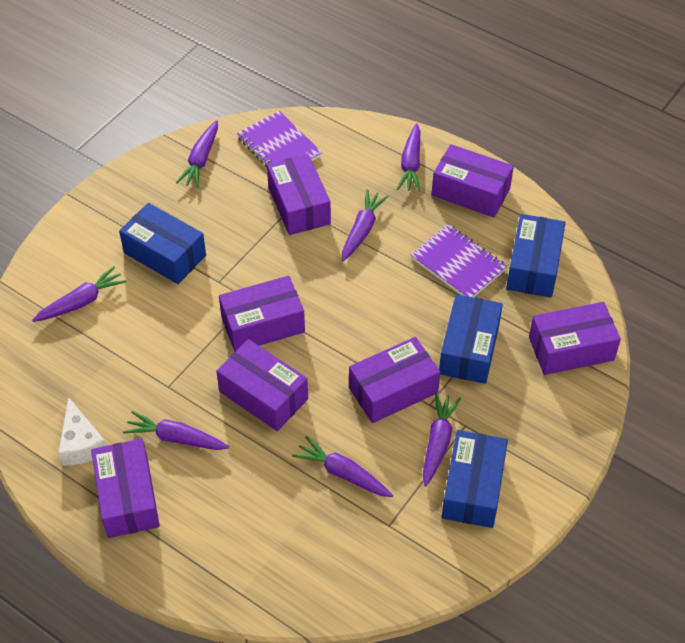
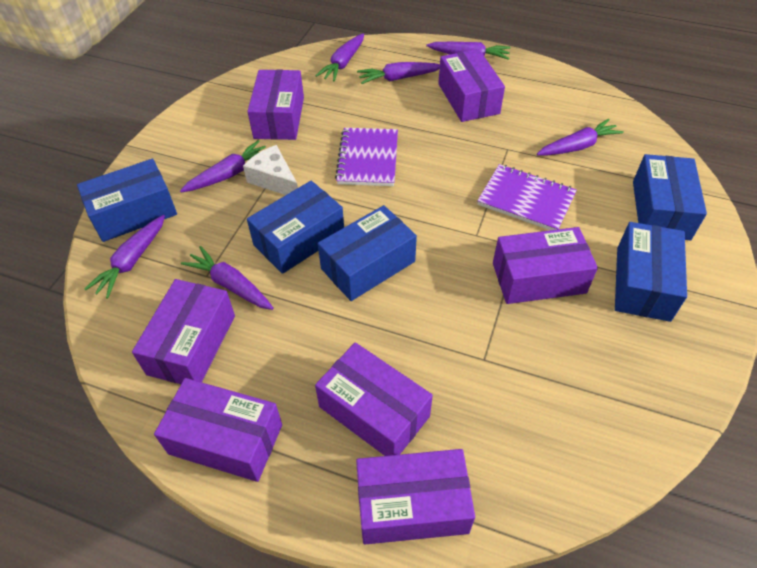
blue box: [119,203,206,284] [439,294,503,384] [442,430,508,528] [506,214,566,298] = 4 -> [77,159,177,242] [247,181,344,274] [318,205,417,301] [615,222,687,322] [633,154,707,240] = 5

